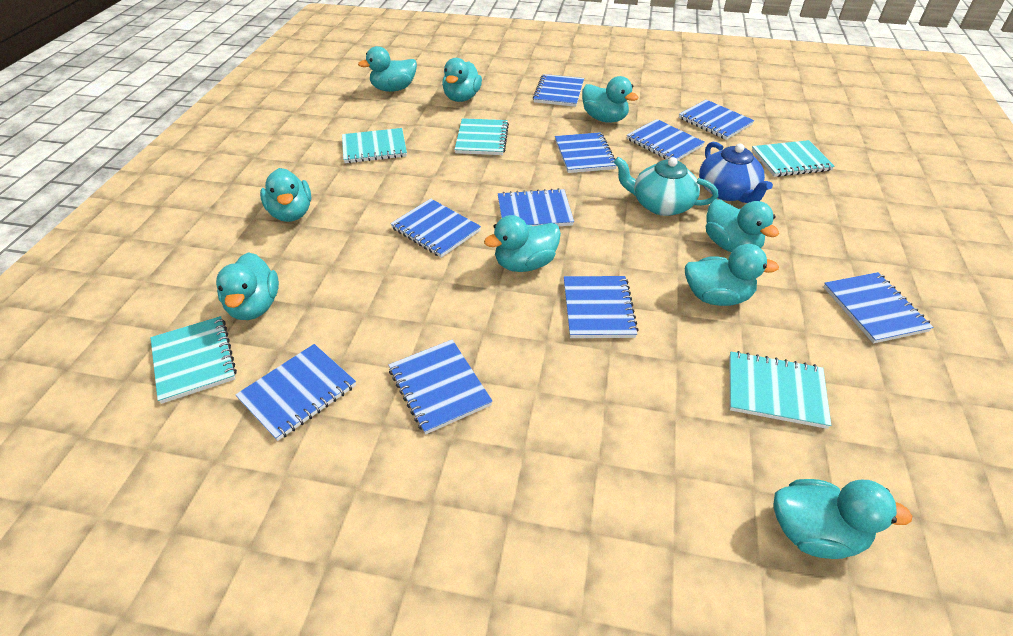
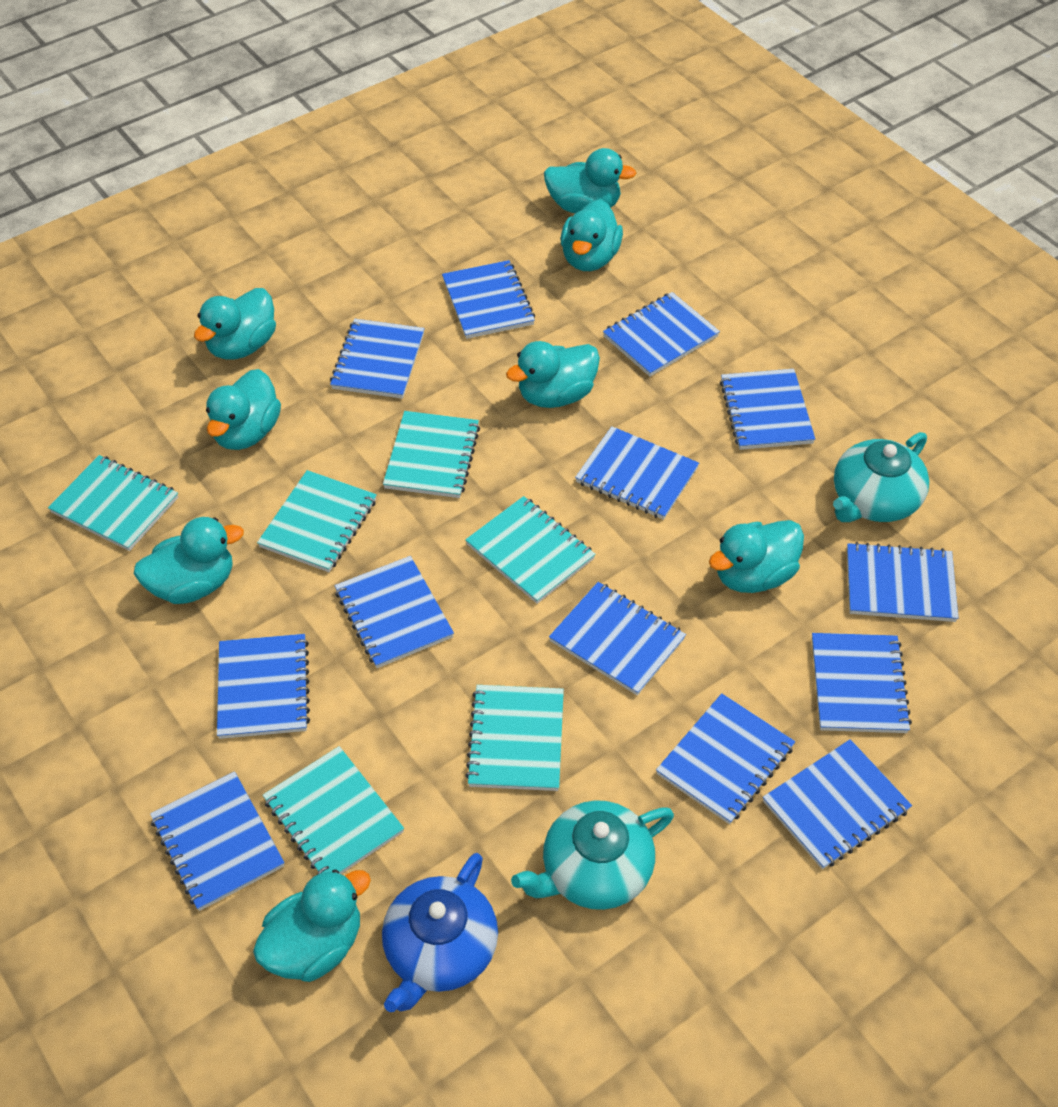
blue notebook: [235,344,356,441] [389,340,493,434] [390,199,481,258] [498,188,574,226] [533,74,584,107] [555,132,617,173] [564,276,638,338] [627,119,705,161] [679,100,754,140] [823,272,933,343] = 10 -> [150,771,285,911] [217,634,310,739] [330,319,424,399] [335,556,454,668] [442,260,535,339] [549,582,686,695] [575,426,699,520] [603,292,720,376] [656,693,795,824] [720,369,815,450] [763,739,912,869] [812,633,912,733] [847,542,959,622] = 13
turquoise duck: [216,252,279,320] [260,168,311,222] [358,46,417,92] [442,58,482,102] [484,215,561,272] [582,76,639,123] [685,244,779,306] [706,199,779,253] [773,479,912,559] = 9 -> [134,517,244,604] [194,288,276,360] [206,369,281,450] [253,869,371,982] [506,341,600,408] [544,148,637,213] [561,199,623,271] [709,520,804,593] = 8
turquoise notebook: [150,316,237,404] [342,128,407,163] [454,118,509,155] [729,351,831,429] [752,140,835,177] = 5 -> [48,455,178,551] [257,470,377,572] [263,746,404,875] [383,411,480,498] [465,496,596,604] [465,685,564,791] = 6
turquoise teapot: [614,157,719,216] = 1 -> [511,800,674,910] [833,432,929,522] = 2

